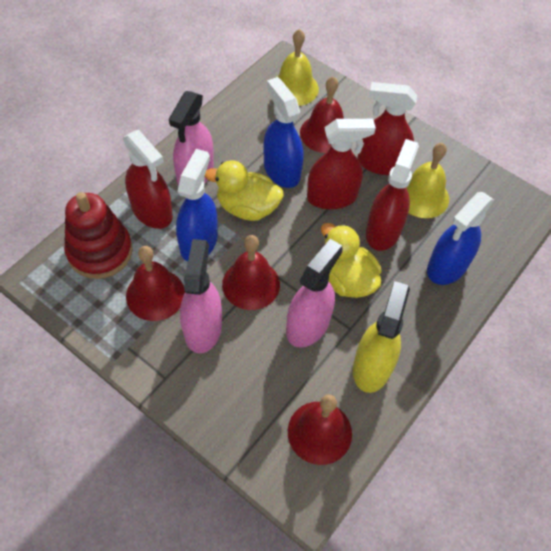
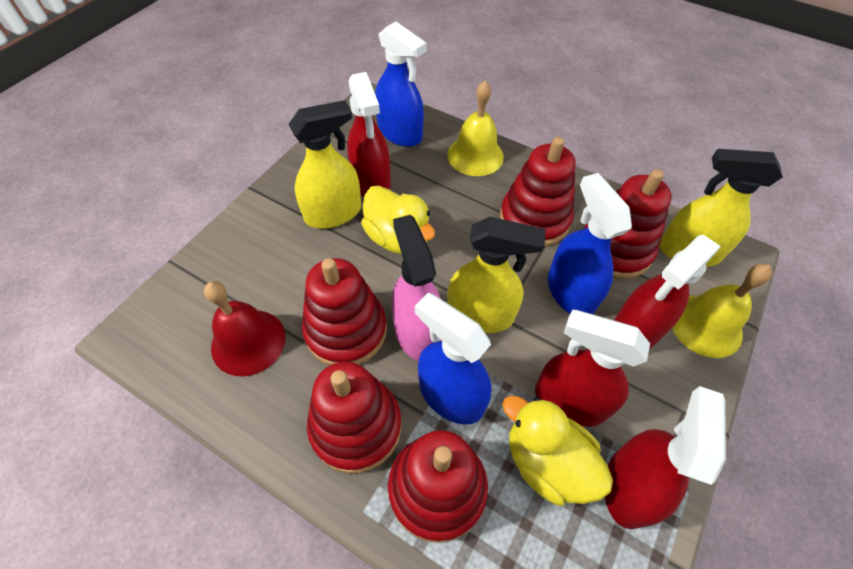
pink spray bottle: [169,91,214,186] [180,239,222,353] [286,239,343,348] = 3 -> [391,215,442,361] = 1
red bell: [126,246,185,321] [222,235,280,310] [288,395,352,465] [300,76,344,153] = 4 -> [204,281,285,376] = 1
red stacking toy: [64,192,133,279] = 1 -> [302,258,387,365] [307,361,401,473] [388,430,488,543] [500,137,576,246] [584,169,672,279] = 5
yellow spray bottle: [353,281,410,393] = 1 -> [288,100,361,229] [448,217,546,333] [660,149,783,267] = 3

